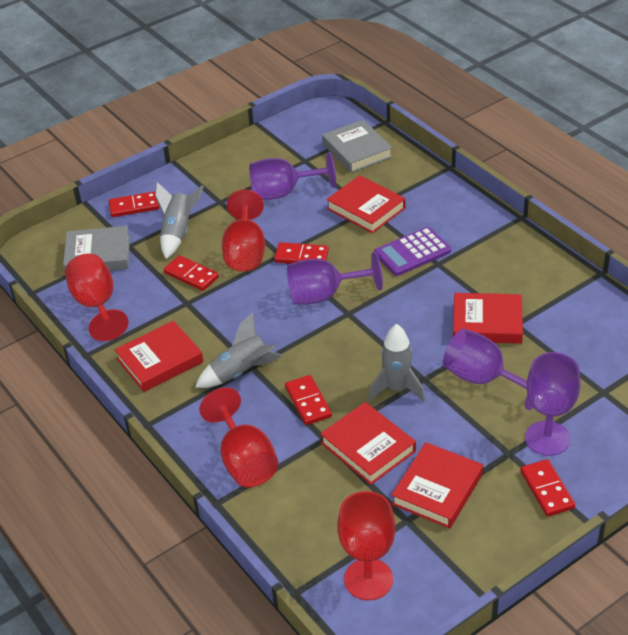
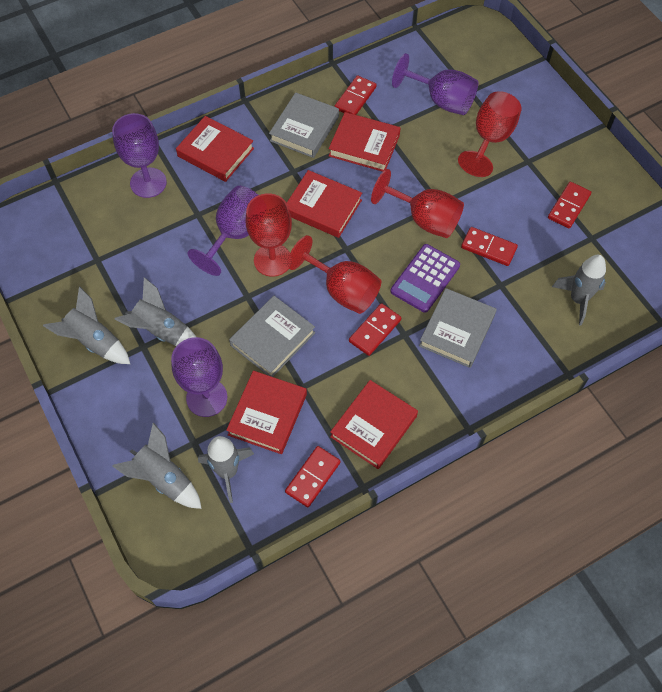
grey book: [63,226,130,271] [322,120,393,173] = 2 -> [229,296,315,377] [269,92,339,158] [419,288,497,368] = 3
grey rocket: [155,182,204,259] [195,313,282,388] [368,324,426,402] = 3 -> [43,286,130,364] [112,423,202,509] [115,277,196,346] [198,436,254,503] [552,255,606,326] = 5

